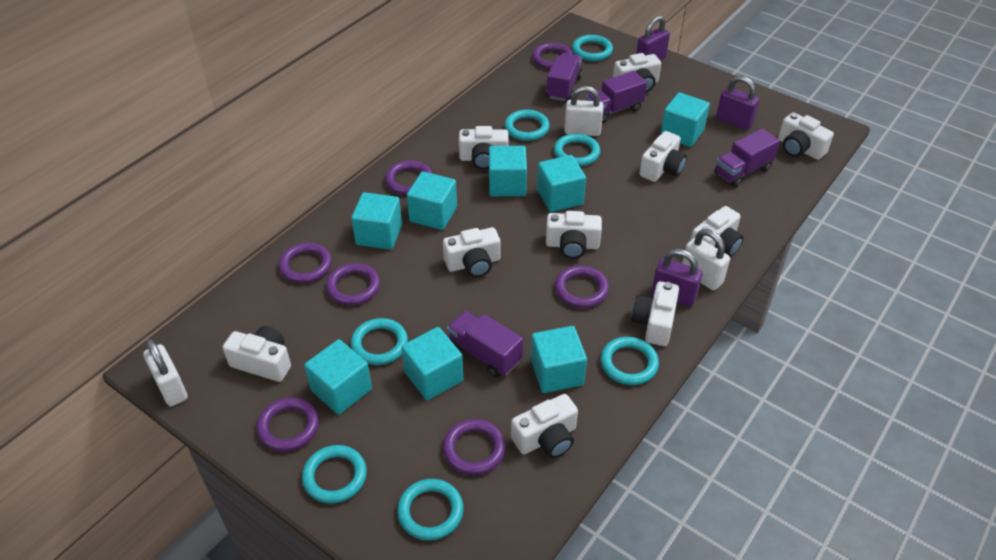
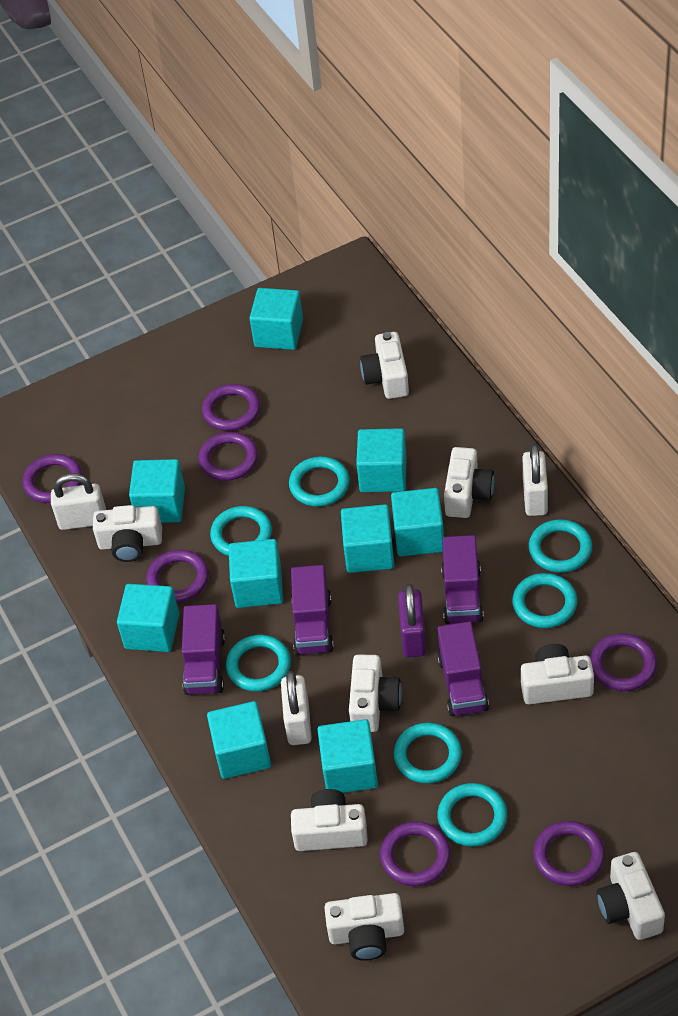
purple padlock: [636,16,670,60] [652,249,702,307] [716,76,759,130] = 3 -> [398,584,426,657] = 1
turquoise cube: [304,339,372,415] [351,192,402,250] [401,327,463,400] [407,171,457,230] [489,146,527,196] [531,326,587,393] [537,155,586,212] [660,92,710,147] = 8 -> [117,584,179,652] [129,459,185,523] [207,701,271,779] [229,539,283,608] [250,288,303,350] [317,719,378,793] [341,504,394,573] [356,428,407,492] [391,488,444,556] = 9
white camera: [223,326,291,382] [443,227,500,277] [459,126,509,170] [511,394,578,458] [546,211,602,259] [613,53,661,93] [631,281,679,346] [639,131,687,182] [690,206,744,257] [778,112,834,160] = 10 -> [93,505,162,562] [291,789,368,851] [324,893,404,961] [349,655,402,732] [360,332,409,399] [444,447,494,518] [521,644,594,704] [596,852,665,940] = 8

